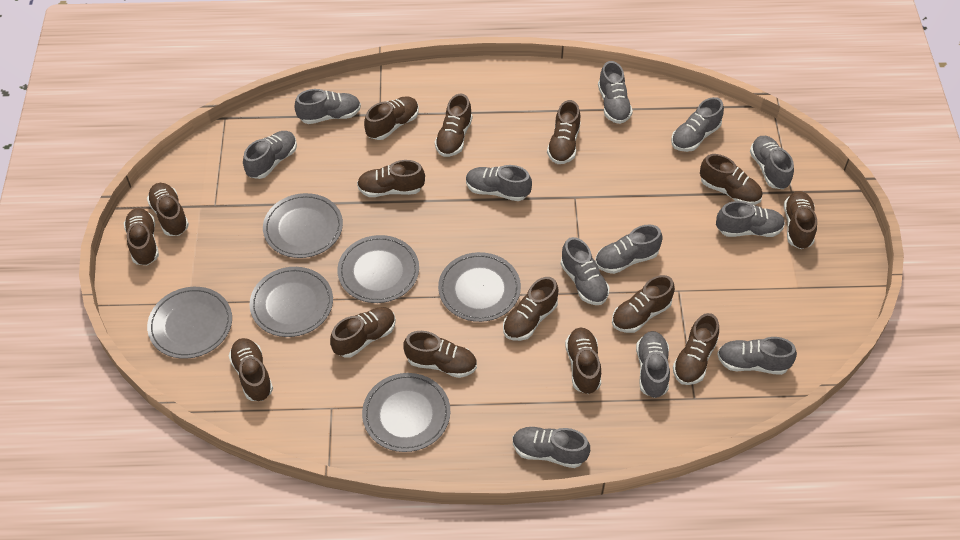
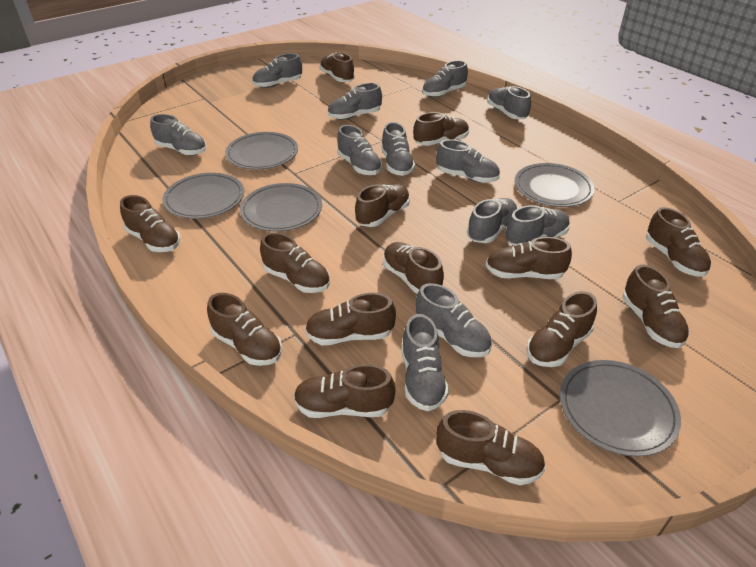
brown shoe: [124,208,159,265] [147,183,189,236] [229,338,273,401] [330,307,396,358] [357,160,425,197] [364,96,419,140] [403,331,477,378] [435,94,472,157] [503,277,559,341] [547,100,581,164] [565,328,601,394] [612,275,675,333] [673,313,719,385] [700,154,762,205] [784,191,817,249] = 15 -> [120,195,181,252] [207,293,282,366] [260,232,330,293] [294,364,396,418] [305,293,396,345] [319,53,355,82] [355,184,410,227] [383,242,444,294] [413,112,469,146] [436,410,545,485] [486,237,572,279] [526,291,597,367] [622,265,689,348] [646,207,711,277] = 14
grey plate: [147,287,232,359] [250,267,333,337] [263,193,343,258] [337,235,419,303] [362,373,450,452] [438,252,521,322] = 6 -> [162,173,244,219] [225,132,298,170] [240,183,322,232] [515,163,595,207] [560,360,681,457] = 5

